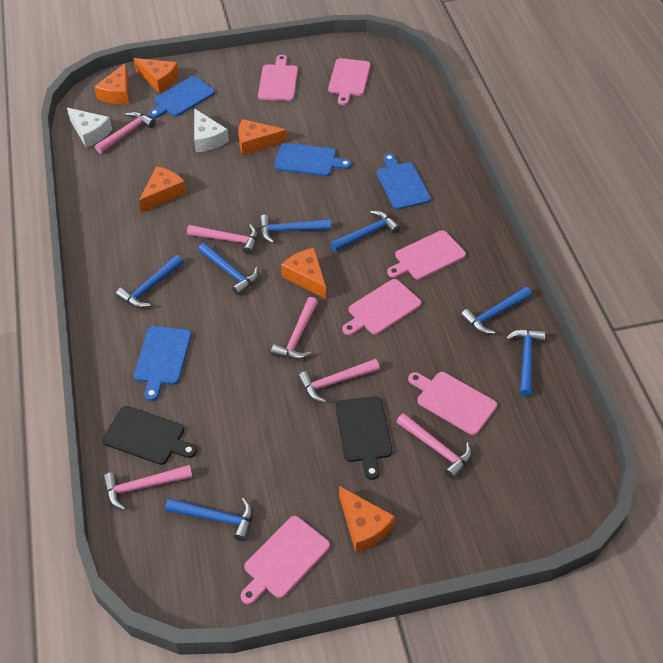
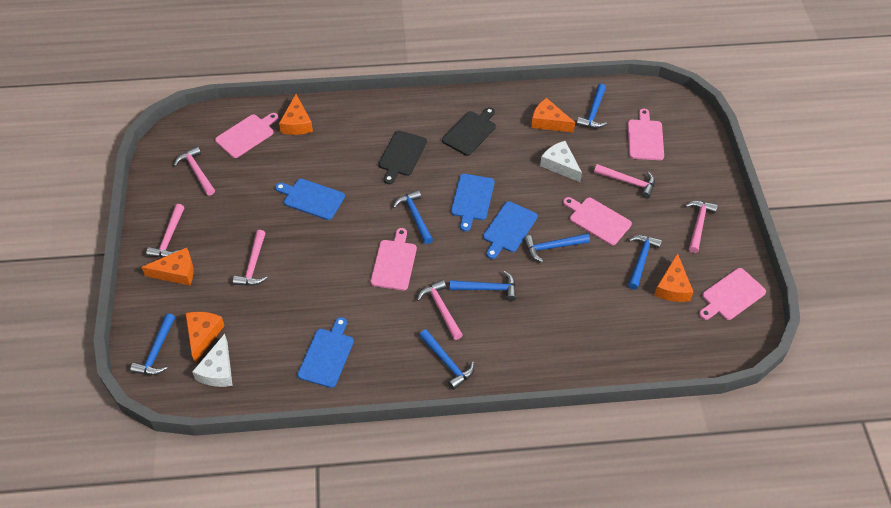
orange cheese: [94,63,129,104] [134,58,179,93] [139,166,186,213] [238,119,287,155] [281,248,326,299] [339,486,395,553] = 6 -> [141,247,193,285] [185,312,225,363] [279,94,313,135] [531,98,575,132] [654,253,693,302] = 5
pink cutting board: [241,516,330,604] [258,55,298,101] [328,58,371,105] [343,279,421,335] [387,230,466,280] [408,372,497,435] = 6 -> [215,113,278,158] [370,228,417,290] [563,197,632,245] [628,109,664,160] [699,268,766,320] = 5

